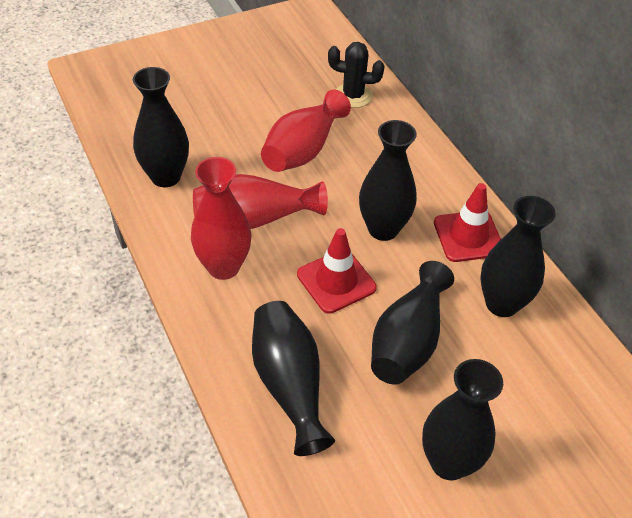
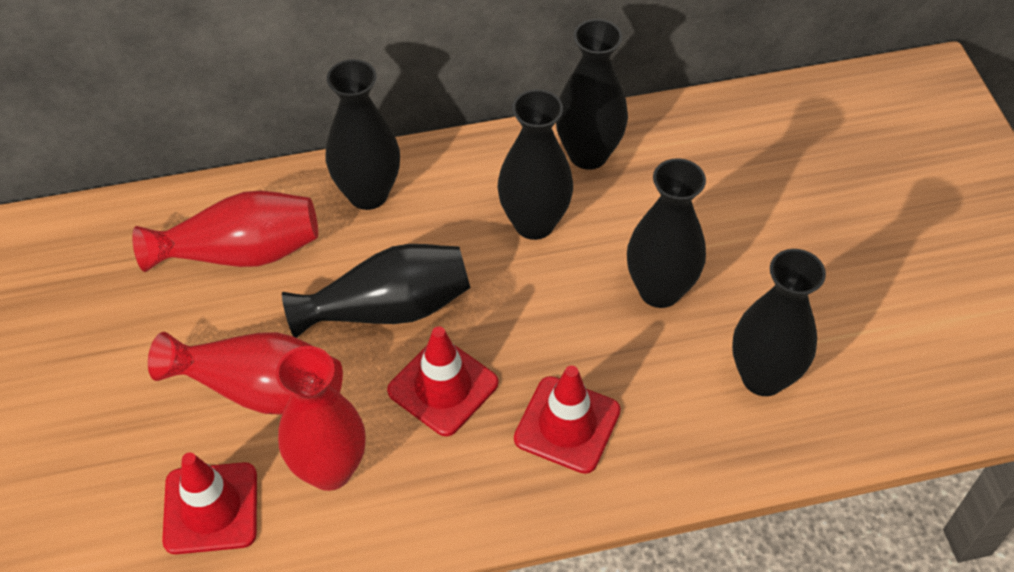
black cactus: [328,42,385,108] = 1 -> none = 0
red traffic cone: [297,228,377,314] [434,183,501,262] = 2 -> [162,453,257,554] [387,326,498,436] [514,366,621,474] = 3

